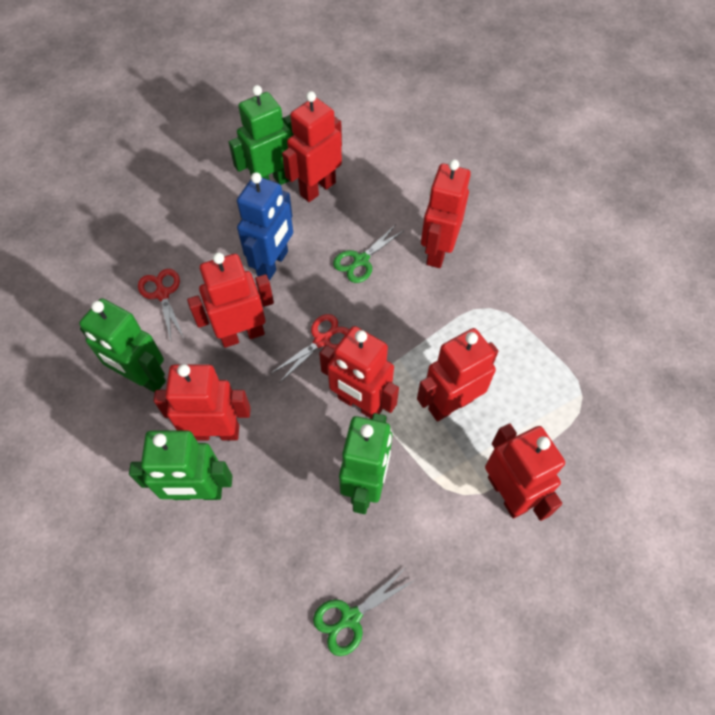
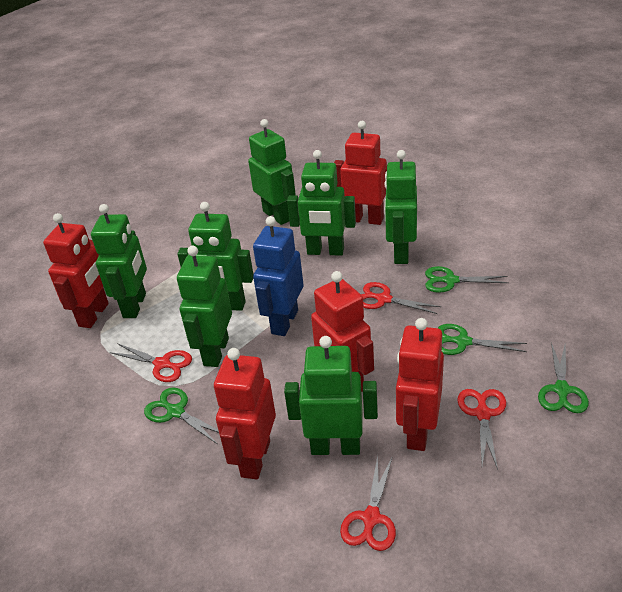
green robot: [79,298,166,393] [129,430,232,500] [229,85,294,185] [339,413,392,514] = 4 -> [91,204,147,318] [177,202,253,311] [177,246,232,367] [248,119,296,225] [284,336,378,455] [287,150,356,256] [385,150,417,264] = 7
green scissors: [313,568,415,656] [333,224,405,283] = 2 -> [144,387,219,444] [425,266,508,293] [438,324,527,355] [538,342,589,413] = 4
red robot: [154,364,251,440] [187,252,274,348] [282,91,342,202] [319,326,399,419] [417,328,498,422] [421,159,471,268] [485,423,565,521] = 7 -> [43,213,109,328] [214,348,276,480] [311,271,374,392] [334,121,387,225] [396,318,444,451] = 5
red scissors: [138,269,184,340] [271,314,349,383] = 2 -> [110,343,192,382] [340,455,396,551] [361,282,441,314] [458,389,506,470] = 4

